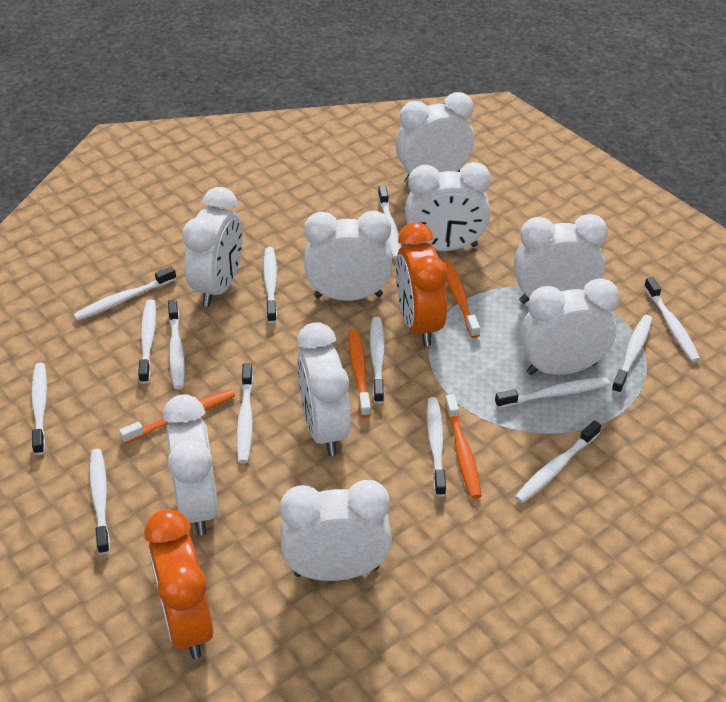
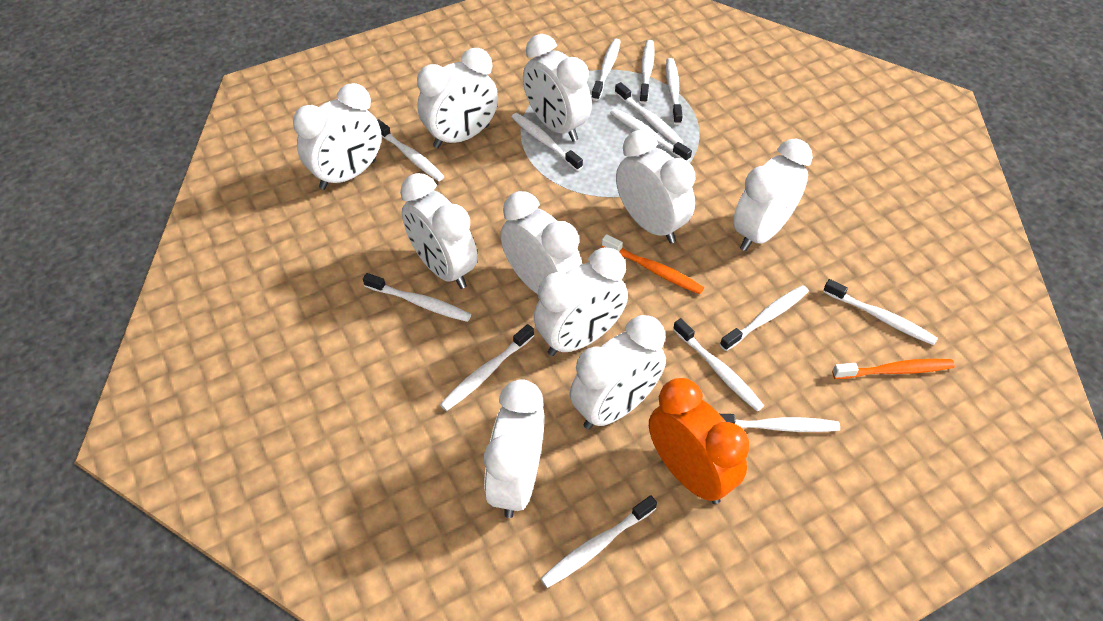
orange clock: [144,509,214,659] [396,222,447,346] = 2 -> [649,378,749,504] = 1
orange toothbrush: [119,389,235,444] [348,329,371,417] [444,261,480,338] [445,394,481,499] = 4 -> [602,234,704,294] [832,359,955,379] = 2
white clock: [163,394,218,535] [182,187,243,307] [280,480,392,581] [297,322,351,456] [304,211,392,301] [396,92,474,184] [405,162,491,251] [514,214,608,304] [520,278,619,375] = 9 -> [293,83,382,190] [400,173,478,289] [417,48,498,148] [484,379,545,518] [500,191,582,294] [523,34,592,142] [534,247,628,356] [570,315,666,429] [616,130,696,243] [733,139,813,251] = 10

